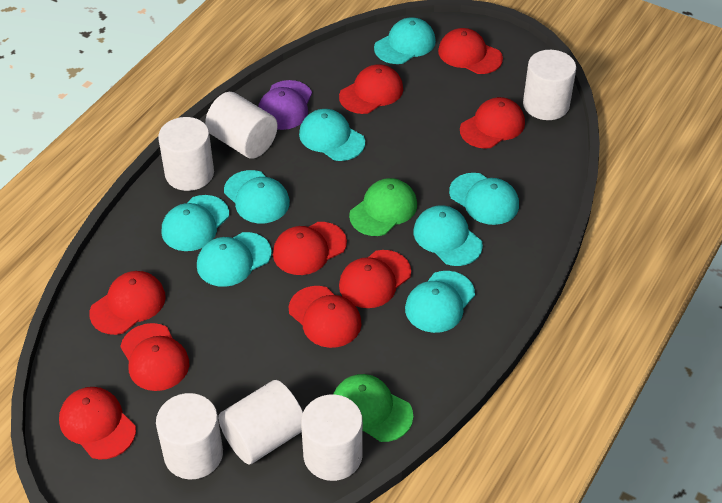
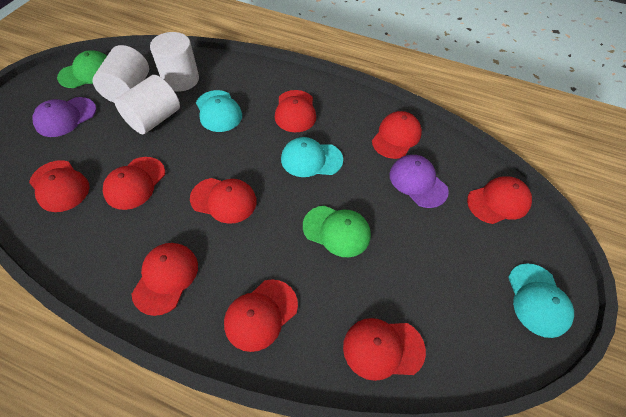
purple cap: [258,80,312,130] = 1 -> [33,97,96,137] [390,155,449,208] = 2
turquoise cap: [162,195,229,251] [197,232,272,287] [224,170,290,223] [299,109,365,161] [374,17,436,64] [405,271,475,333] [413,205,483,266] [449,173,519,225] = 8 -> [196,90,242,132] [281,137,343,177] [508,263,574,338] = 3
white cylinder: [156,393,223,479] [158,117,214,191] [205,92,278,159] [218,380,303,465] [301,394,363,481] [523,50,576,120] = 6 -> [93,45,149,103] [114,75,180,134] [150,32,199,91] = 3

